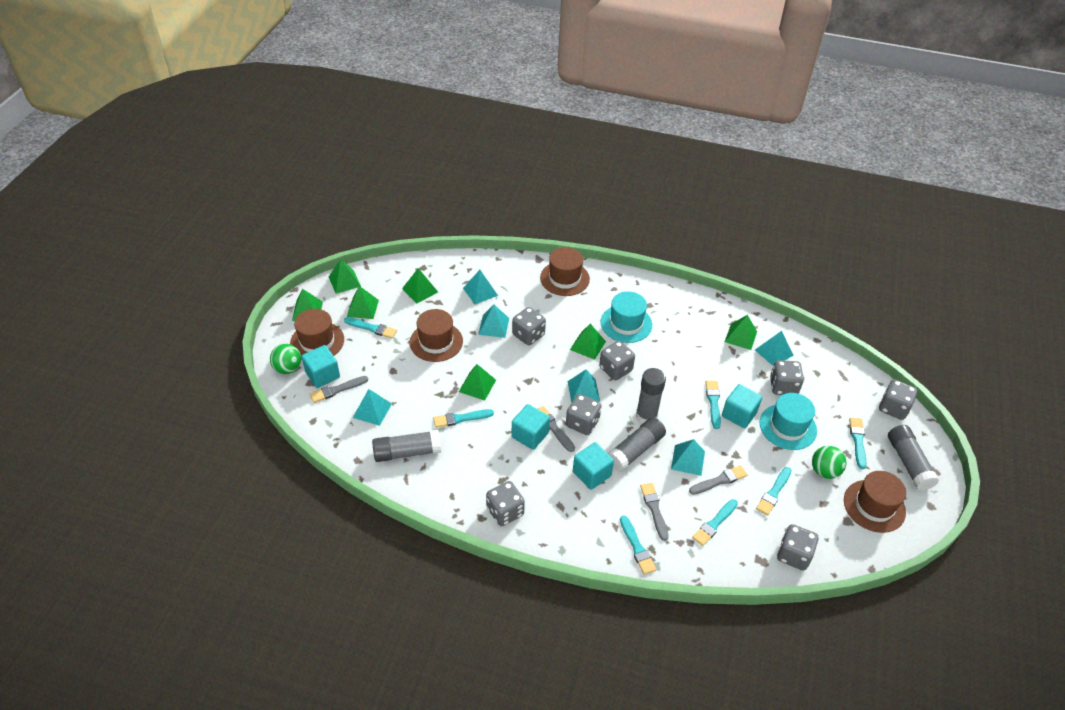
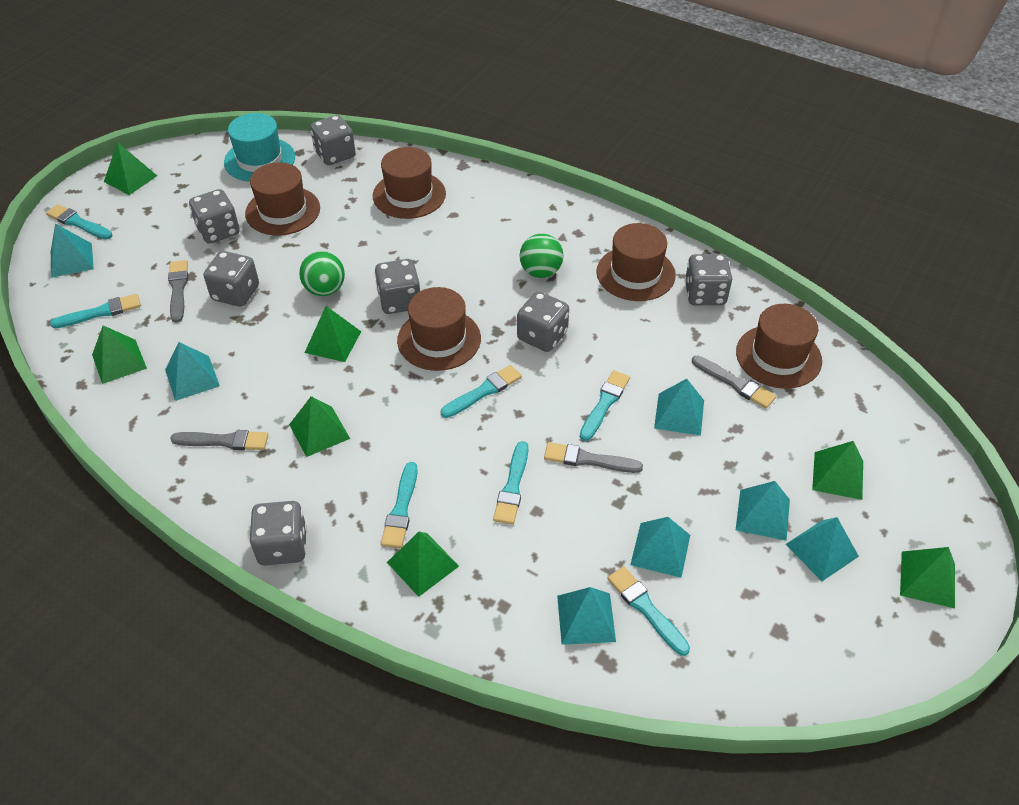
brown hat: [290,309,344,359] [410,309,463,362] [540,247,590,296] [844,471,906,533] = 4 -> [245,162,320,235] [373,147,446,219] [397,287,481,371] [596,223,676,301] [736,304,822,389] = 5
grey glue stick: [372,430,441,462] [608,417,666,472] [636,368,666,423] [888,425,939,491] = 4 -> none = 0
turquoise cube: [301,345,340,388] [512,404,550,450] [573,442,614,490] [722,384,762,428] = 4 -> none = 0
turquoise hat: [600,291,652,343] [760,393,817,450] = 2 -> [224,113,295,182] = 1
turquoise pyramid: [353,389,392,426] [463,270,498,304] [478,304,509,338] [568,370,600,403] [671,439,705,476] [755,331,793,366] = 6 -> [51,223,94,278] [165,342,220,401] [557,587,616,645] [630,517,690,578] [654,379,704,436] [736,481,790,541] [786,517,859,581] = 7

